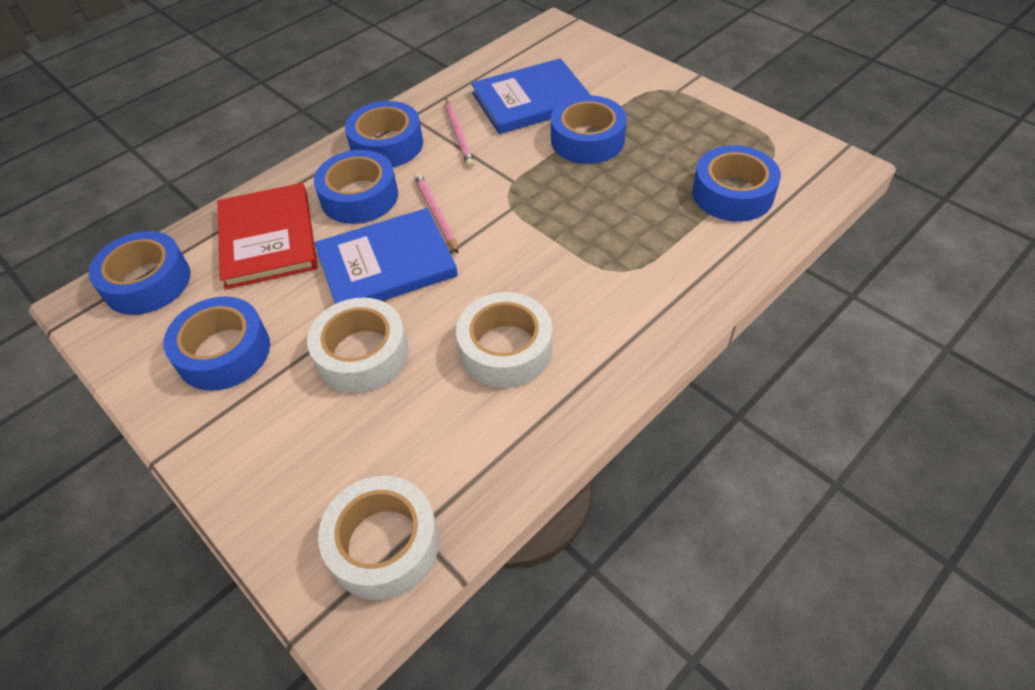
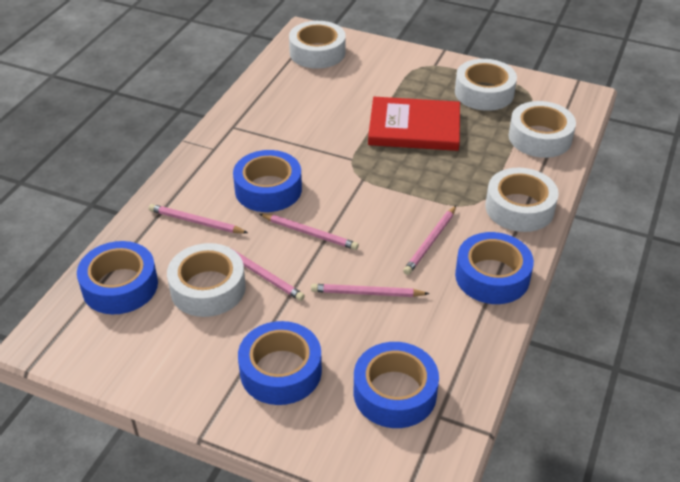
blue book: [314,208,458,304] [471,58,591,134] = 2 -> none = 0
blue tape: [88,231,190,315] [163,296,270,391] [314,150,398,224] [345,101,423,167] [551,95,627,164] [692,145,781,221] = 6 -> [77,241,158,314] [233,150,302,212] [238,321,322,405] [354,342,439,428] [455,232,534,304] = 5
pink pencil: [414,173,458,253] [446,98,474,167] = 2 -> [149,204,248,233] [231,248,305,301] [260,214,359,250] [311,284,430,297] [403,206,456,275] = 5
white tape: [307,298,409,393] [318,476,439,600] [456,292,552,388] = 3 -> [167,243,246,317] [289,21,346,69] [455,59,517,111] [485,168,559,232] [509,101,576,158] = 5

